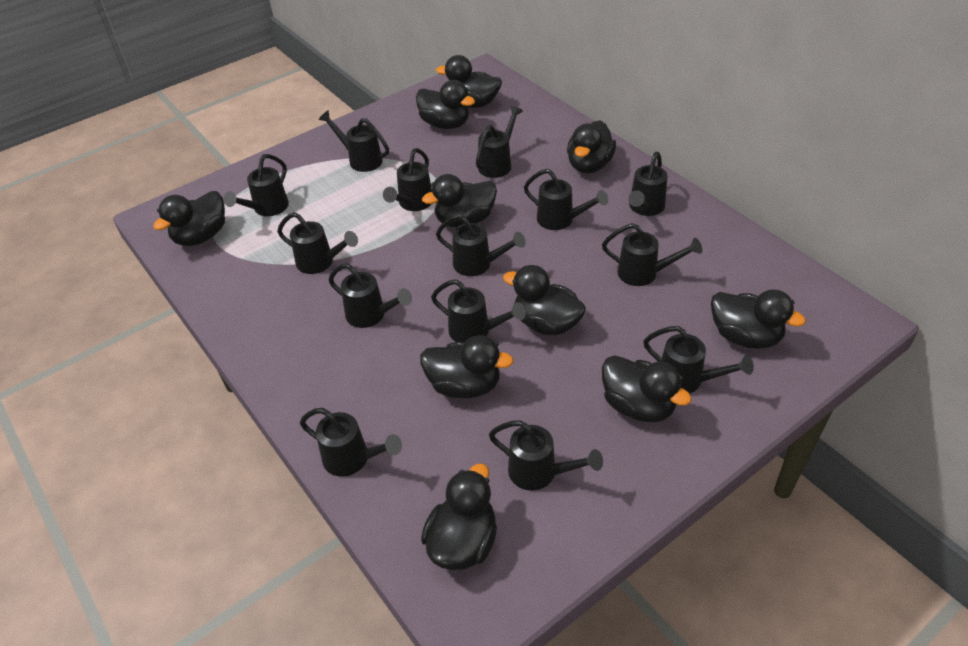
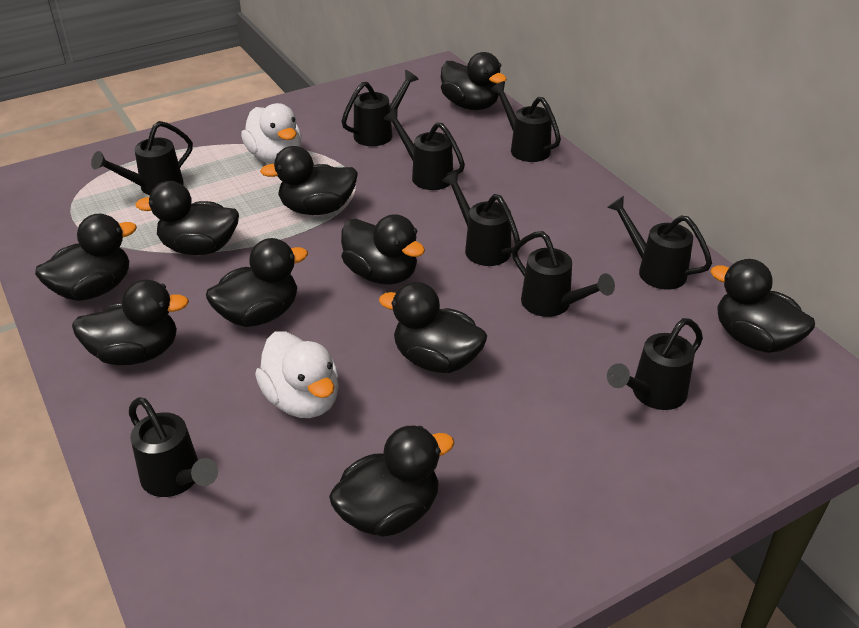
black watering can: [224,154,289,216] [277,212,358,274] [300,408,402,477] [318,110,389,172] [328,263,412,328] [383,148,432,211] [431,279,526,342] [436,214,526,276] [476,106,523,178] [489,420,603,491] [524,169,608,230] [602,223,702,286] [628,152,668,216] [643,326,754,394] = 14 -> [91,121,193,195] [129,397,218,497] [341,70,419,146] [383,109,465,190] [442,171,520,266] [490,81,561,162] [512,231,615,317] [607,196,712,290] [607,318,703,410] = 9
white duck: none = 0 -> [241,103,302,164] [255,331,339,418] = 2

